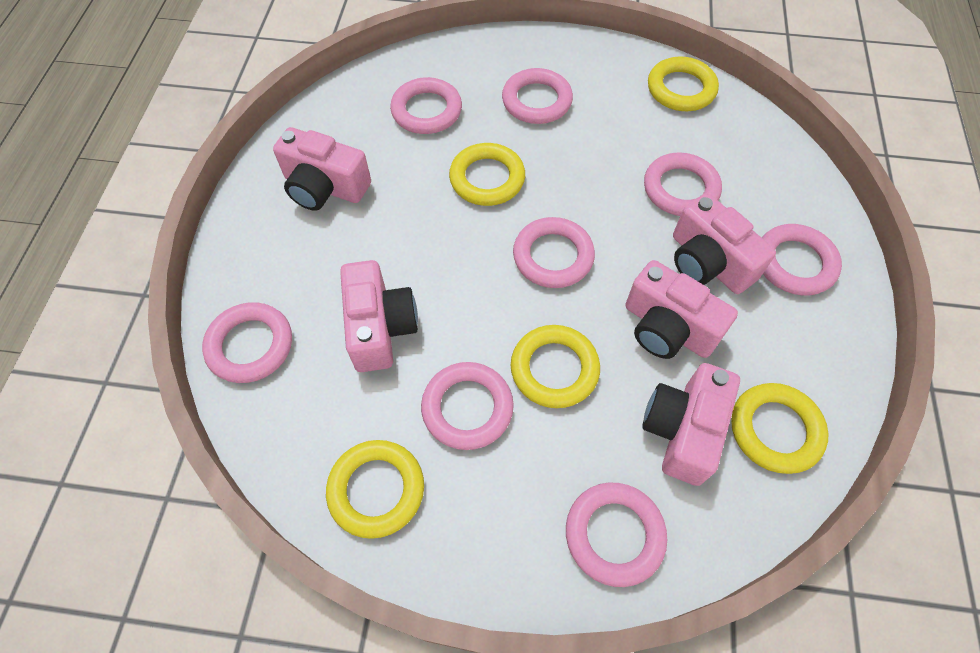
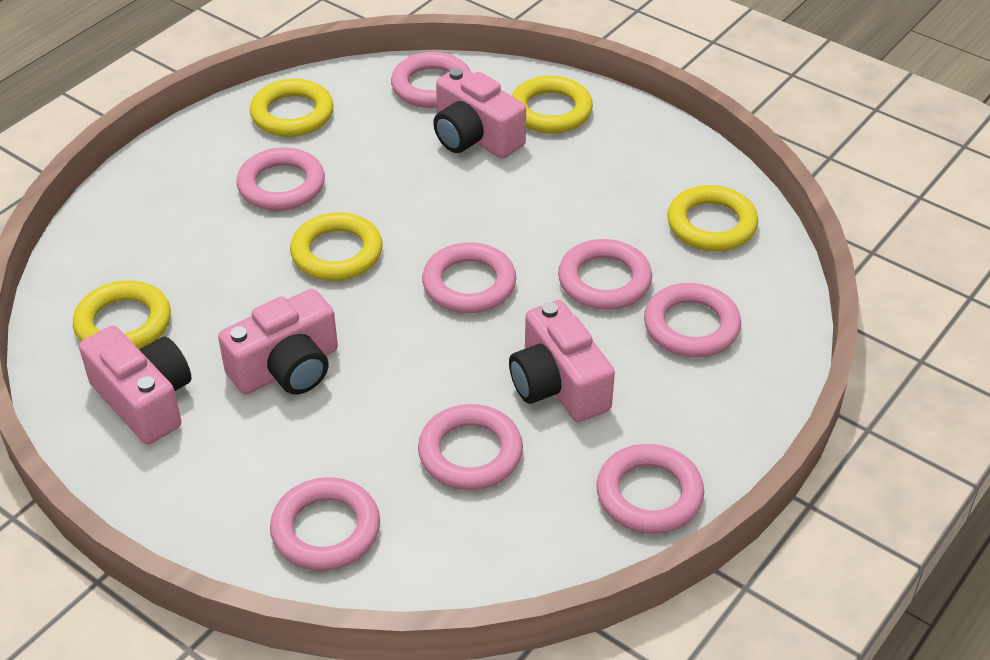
pink camera: [273,127,371,211] [340,260,418,372] [625,260,738,359] [642,363,740,486] [673,193,776,294] = 5 -> [79,326,192,445] [218,289,338,395] [433,67,526,159] [509,300,615,422] = 4

